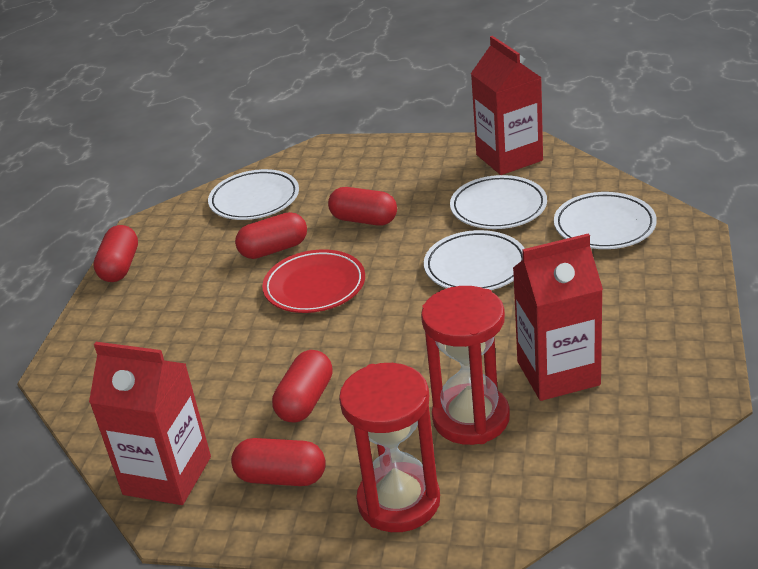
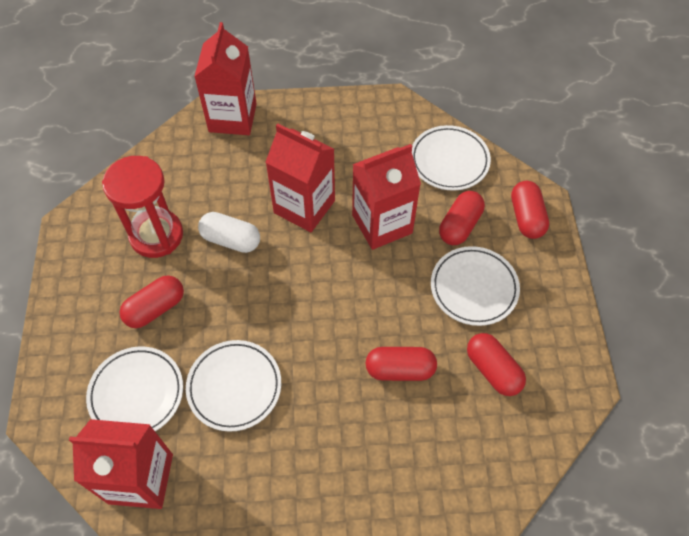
red carton: [89,342,211,505] [471,36,543,175] [513,233,603,401] = 3 -> [69,419,173,509] [194,22,257,135] [266,123,335,232] [352,144,421,250] = 4
red hourglass: [339,363,440,532] [421,286,510,445] = 2 -> [102,156,183,258] = 1
red plate: [262,250,365,313] = 1 -> none = 0
white capsule: none = 0 -> [198,212,260,253] = 1

